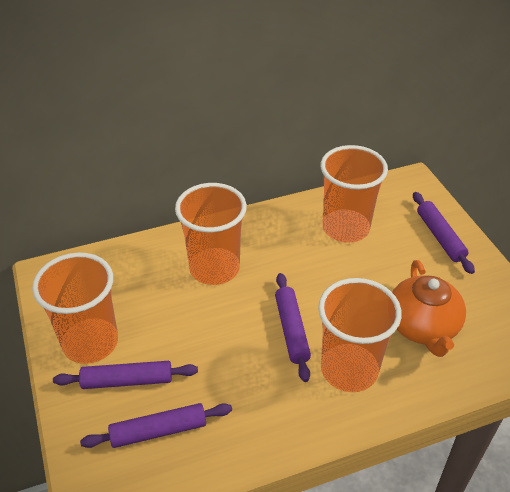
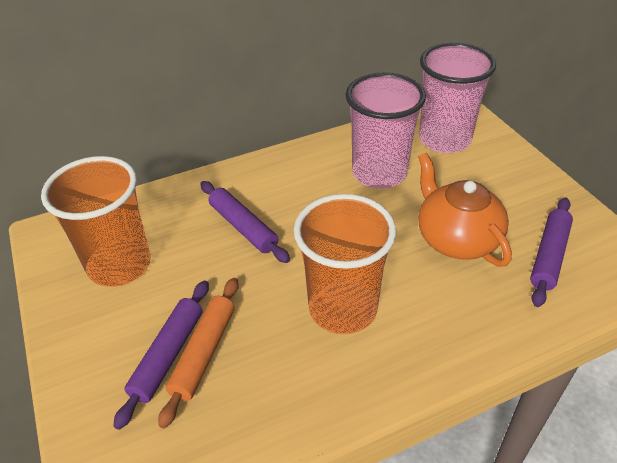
orange cup: [32,252,118,364] [175,183,247,285] [318,278,402,392] [321,145,388,243] = 4 -> [41,156,151,287] [294,194,396,334] = 2
orange rolling pin: none = 0 -> [158,278,239,428] = 1
pink cup: none = 0 -> [346,72,426,189] [419,43,496,153] = 2
purple rolling pin: [53,361,198,389] [80,403,232,448] [275,273,311,382] [413,192,475,274] = 4 -> [113,280,209,430] [200,181,290,263] [530,197,573,307] = 3

